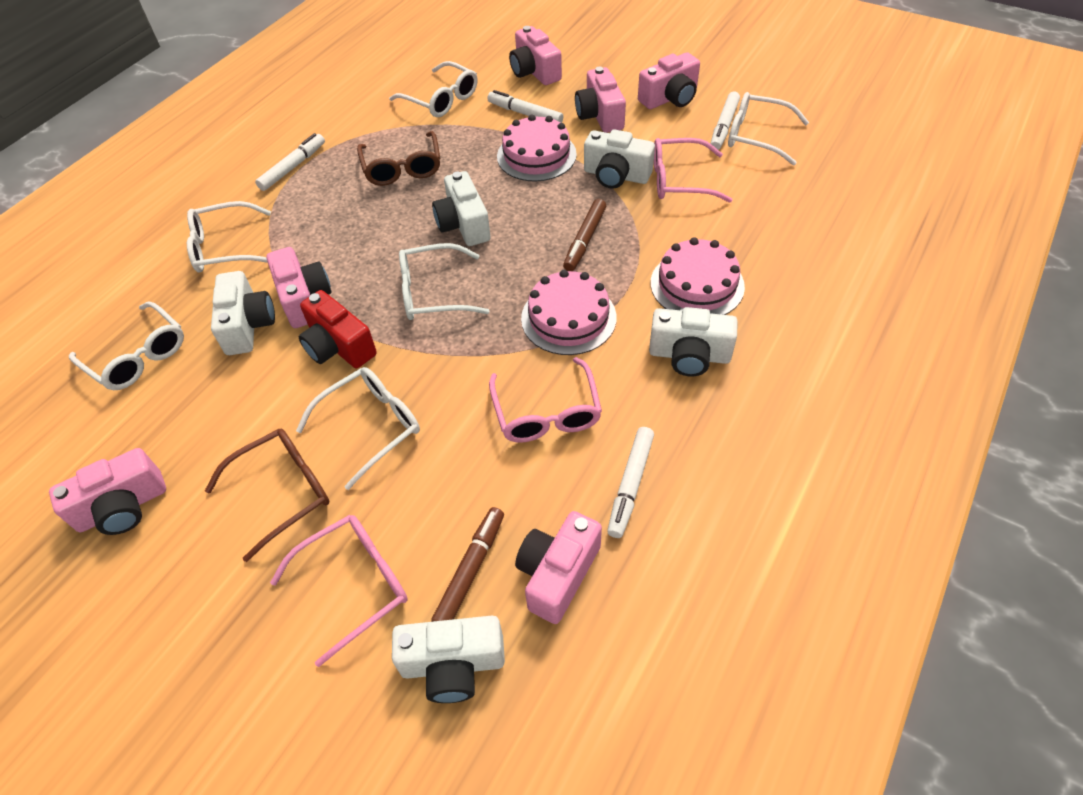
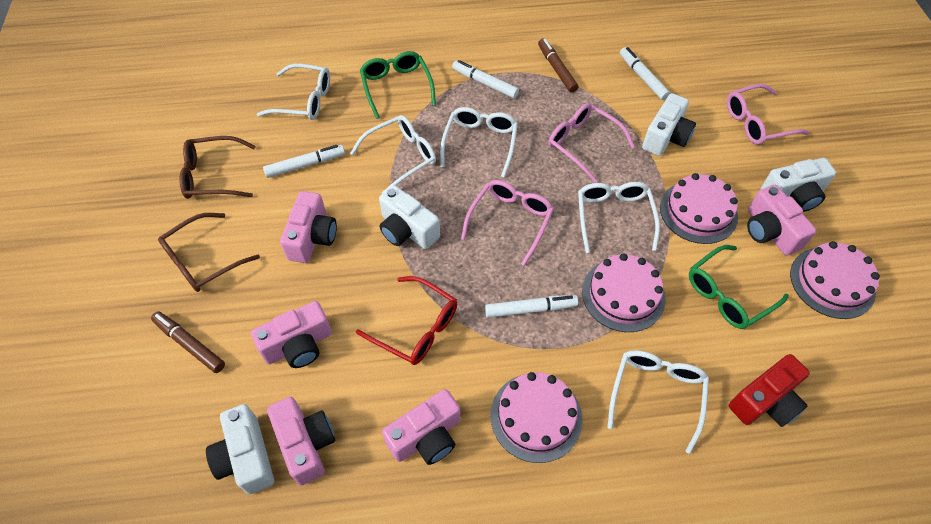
green glasses: none = 0 -> [360,51,436,119] [689,245,789,329] = 2
pink cake: [497,114,577,182] [521,270,617,355] [651,237,745,315] = 3 -> [490,372,583,463] [582,253,666,332] [660,173,738,244] [790,241,880,319] = 4
pink camera: [49,448,166,535] [267,247,332,328] [509,26,562,85] [515,511,602,624] [575,67,626,133] [638,52,700,109] = 6 -> [251,301,332,368] [267,397,335,485] [280,191,337,263] [382,389,461,465] [747,185,816,256] = 5
red glasses: none = 0 -> [356,276,457,365] = 1
white camera: [211,271,275,355] [392,616,505,703] [432,171,491,246] [584,129,655,189] [649,307,738,376] = 5 -> [206,404,274,494] [379,185,440,249] [642,93,696,156] [760,158,836,212] = 4
white glasses: [69,301,184,390] [187,201,271,273] [296,367,420,490] [389,61,478,117] [399,243,490,320] [728,92,809,165] = 6 -> [257,63,330,120] [350,115,436,194] [440,107,518,178] [578,182,660,253] [607,350,709,454] = 5

